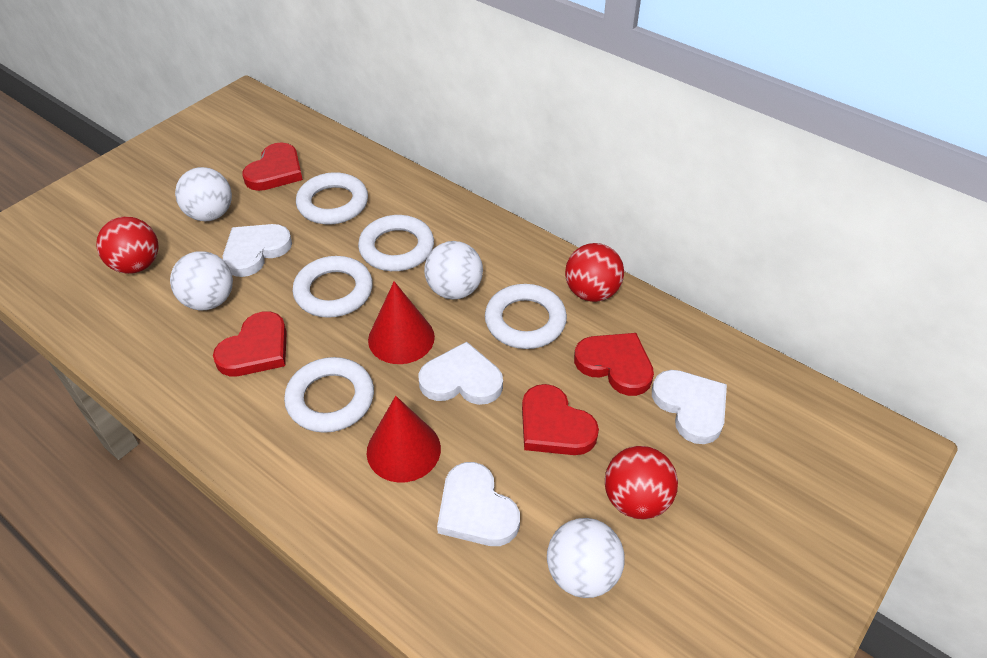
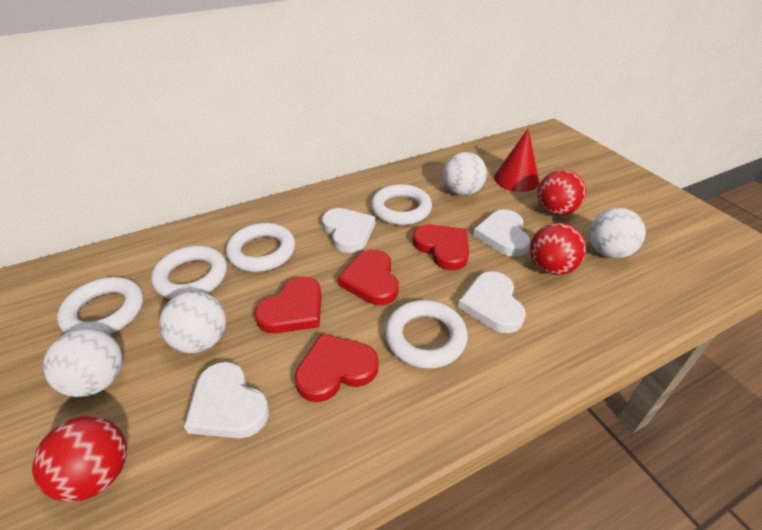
red cone: [367,396,441,483] [368,281,435,364] = 2 -> [494,129,539,192] = 1

